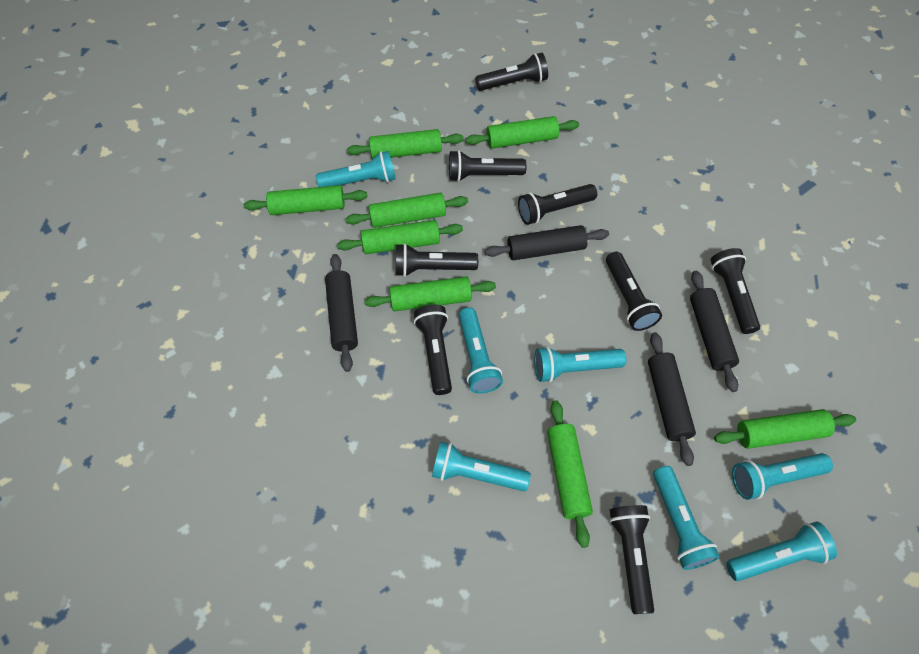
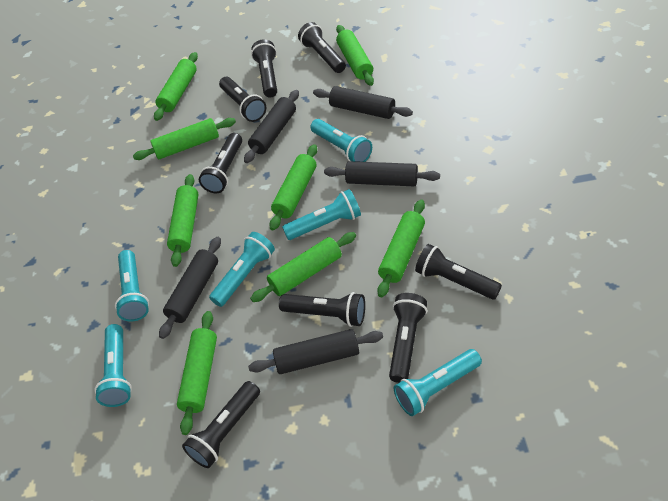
black rolling pin: [325,254,358,372] [485,225,609,260] [648,332,696,466] [690,271,739,392] = 4 -> [159,237,221,339] [244,90,299,163] [248,329,383,374] [313,86,413,119] [324,161,440,186] = 5
turquoise flashlight: [316,151,396,187] [432,442,531,491] [458,308,503,394] [534,346,626,383] [653,466,720,570] [726,521,837,581] [732,453,833,500] = 7 -> [95,324,132,407] [115,250,149,322] [209,232,275,307] [282,189,361,240] [310,119,372,162] [394,349,482,416] = 6

